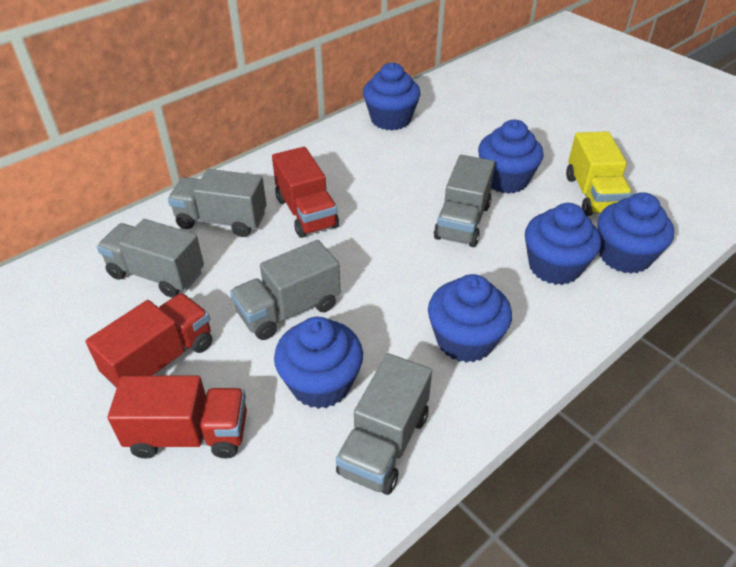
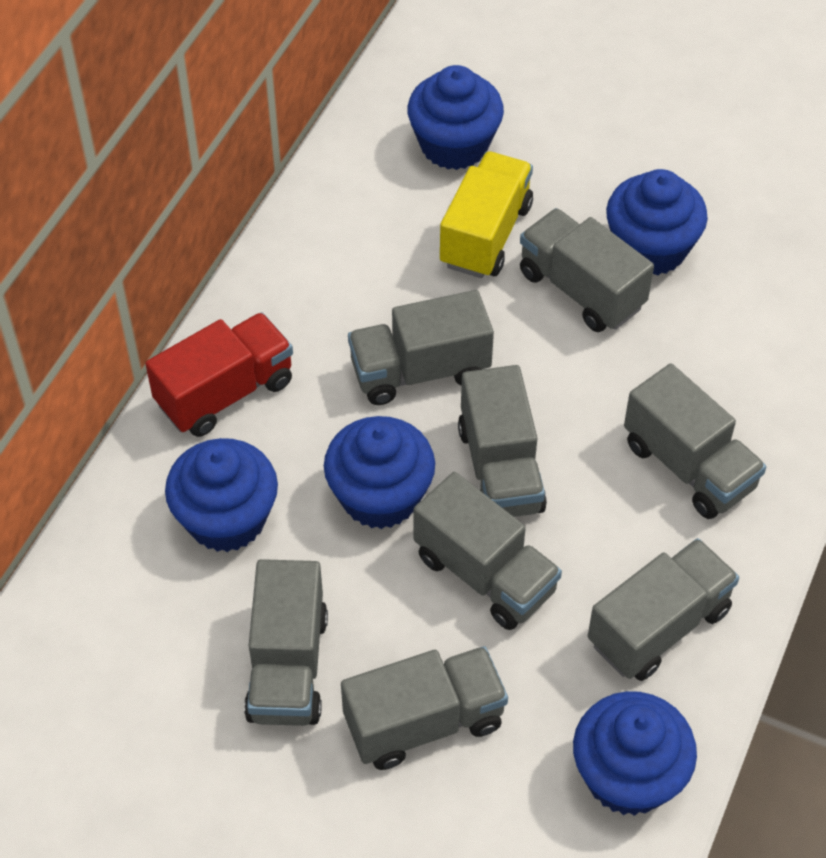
blue cupcake: [274,317,363,409] [363,62,420,131] [428,274,512,363] [478,120,544,194] [525,203,601,285] [597,192,674,274] = 6 -> [165,438,278,552] [324,416,435,529] [407,65,504,170] [573,691,697,816] [606,169,708,275] = 5
grey truck: [97,219,204,298] [168,169,266,237] [230,240,340,340] [336,353,432,495] [434,155,495,247] = 5 -> [244,559,328,726] [341,646,508,770] [348,290,494,405] [414,472,562,630] [458,365,547,517] [520,208,654,332] [588,538,739,681] [624,364,766,519] = 8
red truck: [85,293,212,388] [108,376,247,458] [272,147,339,238] = 3 -> [145,312,293,437] = 1

